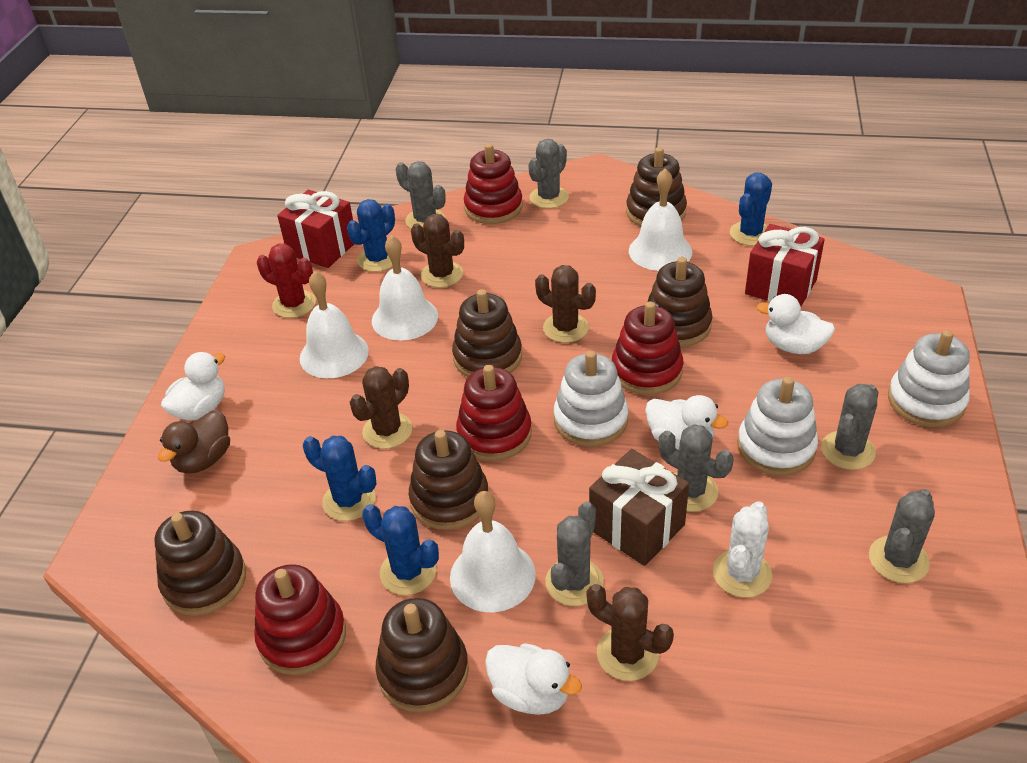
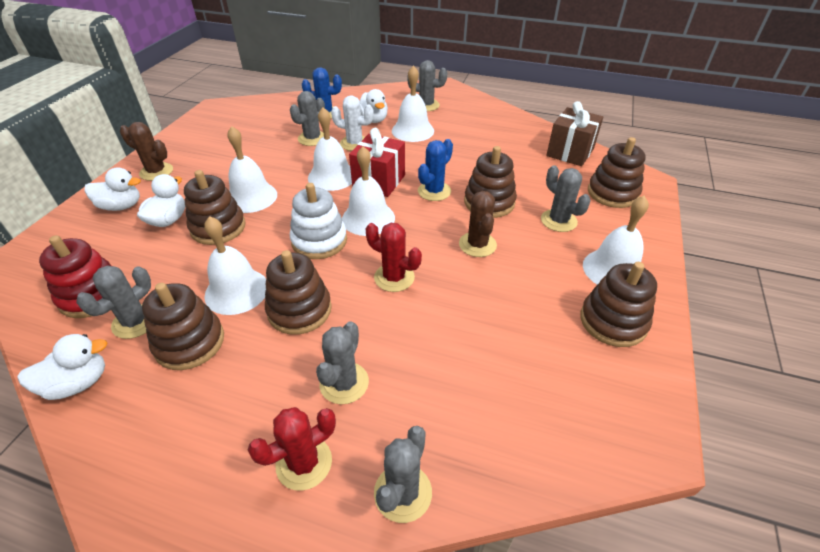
blue cactus: [303,436,376,521] [347,199,395,272] [362,504,439,595] [730,173,772,246] = 4 -> [302,67,342,118] [418,139,453,201] = 2
brown cactus: [350,366,412,449] [411,214,464,288] [535,265,596,343] [586,584,674,681] = 4 -> [120,122,173,181] [459,191,497,257] = 2
brown duck: [158,410,230,473] = 1 -> none = 0
red cactus: [257,244,316,318] = 1 -> [248,407,336,491] [366,223,422,292] = 2
red gift: [277,190,354,268] [745,224,825,306] = 2 -> [349,128,405,197] = 1
red stacking toy: [254,564,346,675] [456,365,532,461] [464,143,523,224] [612,302,683,395] = 4 -> [39,235,112,318] = 1
white bell: [300,271,369,378] [372,235,438,341] [450,491,536,612] [629,168,692,271] = 4 -> [204,216,266,315] [227,126,277,213] [308,107,352,191] [342,146,395,236] [392,65,434,142] [583,196,649,285] = 6
white stacking toy: [553,351,628,447] [737,377,818,476] [888,330,970,427] = 3 -> [290,183,347,259] = 1

